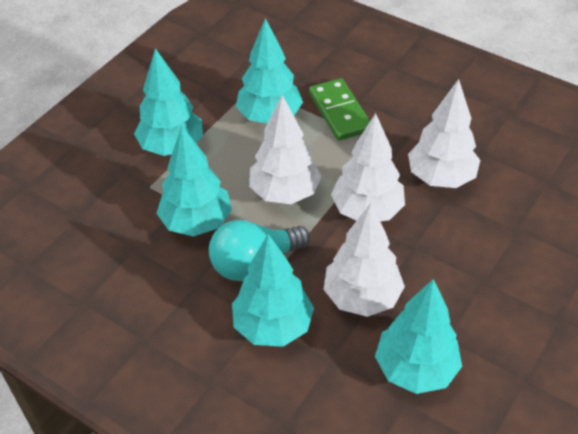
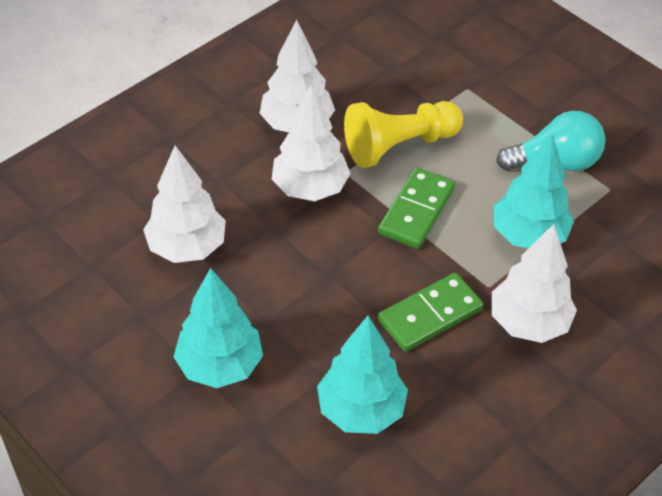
green domino: [309,78,370,141] = 1 -> [378,168,455,249] [378,273,484,352] = 2
turquoise tree: [134,48,203,156] [156,126,232,237] [232,234,314,347] [236,18,303,124] [375,279,462,394] = 5 -> [173,268,263,388] [317,316,408,434] [494,134,574,248] = 3
yellow pawn: none = 0 -> [344,101,463,168] = 1

